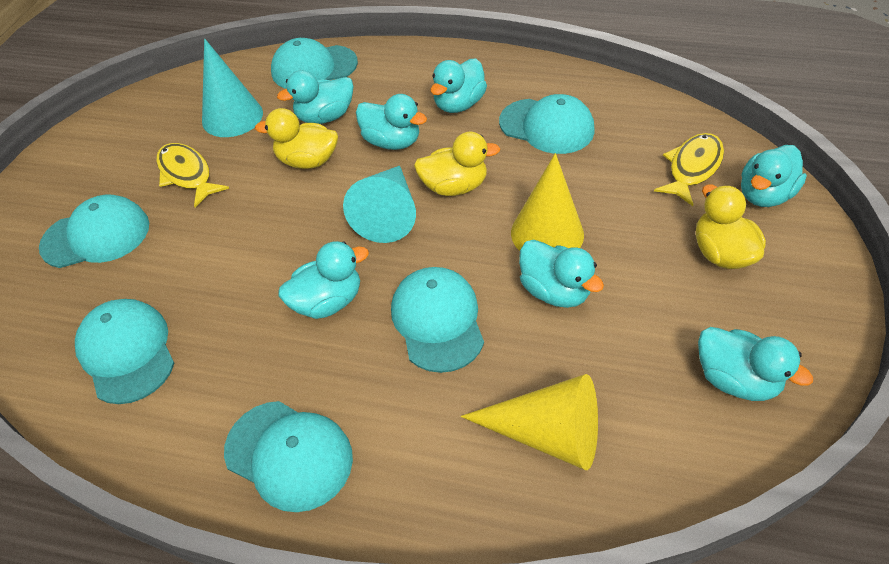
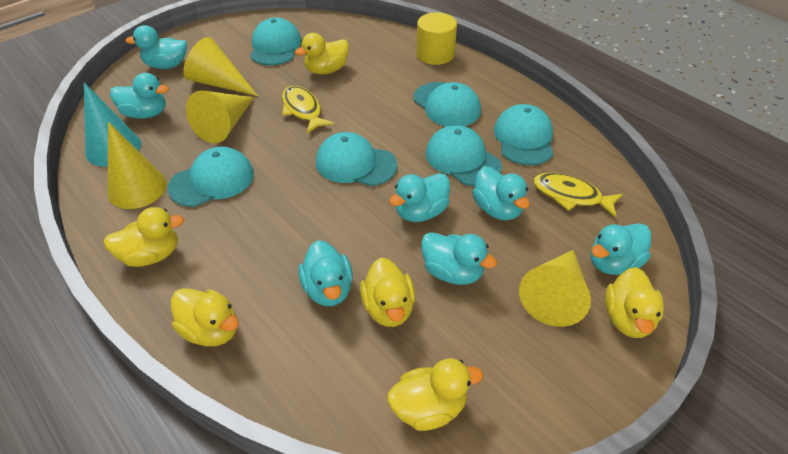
turquoise cone: [202,38,263,137] [343,165,416,243] = 2 -> [84,82,141,167] = 1
yellow cone: [461,374,598,470] [511,153,584,251] = 2 -> [107,122,167,209] [183,37,258,96] [186,91,254,143] [519,250,591,327] = 4
yellow cylinder: none = 0 -> [416,12,457,65] = 1
yellow duck: [255,108,338,169] [414,132,500,196] [696,184,766,269] = 3 -> [103,207,184,267] [171,288,239,347] [295,33,349,74] [360,257,415,327] [387,358,483,431] [605,267,664,338] = 6

